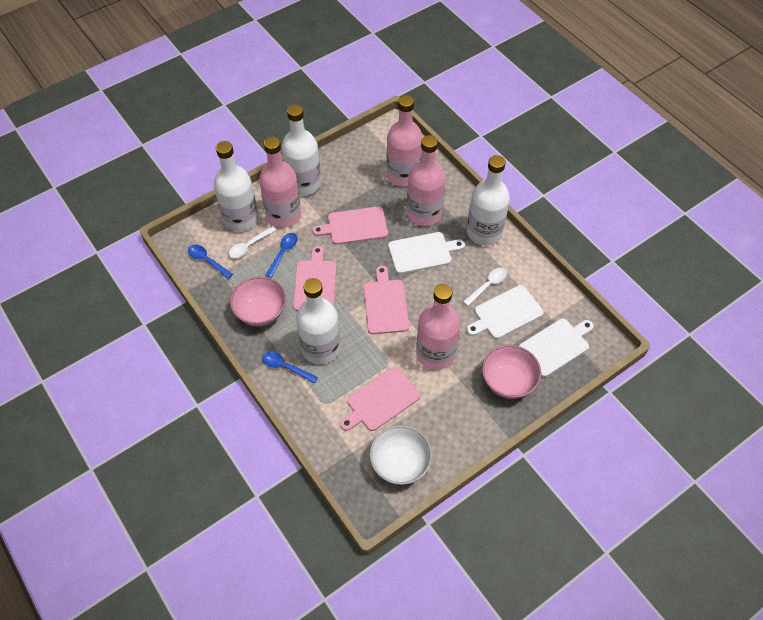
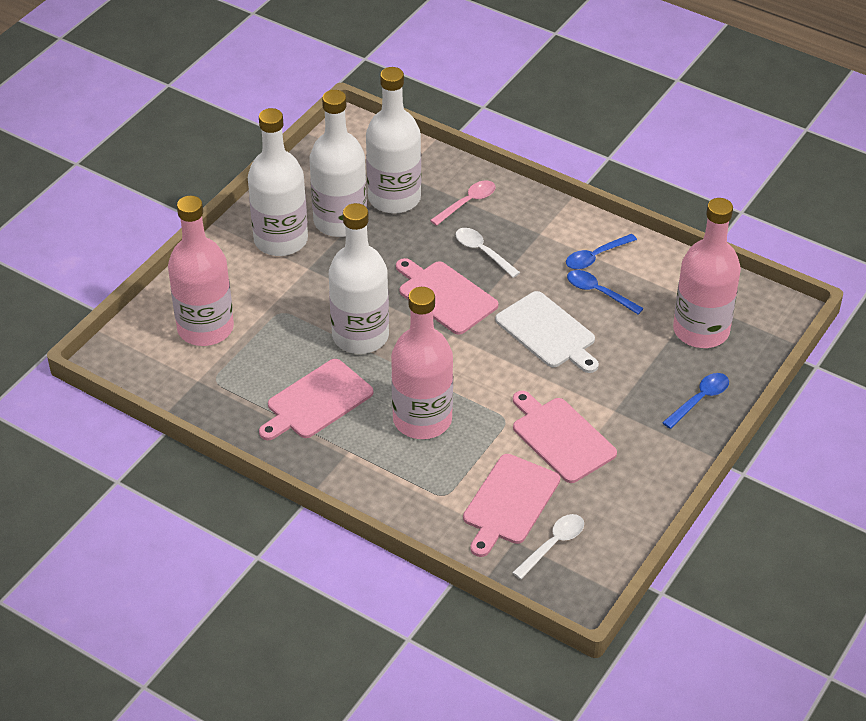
pink bottle: [259,137,301,227] [386,95,423,187] [407,135,446,226] [416,284,460,370] = 4 -> [168,196,234,346] [391,287,453,439] [673,198,741,348] = 3
pink bowl: [230,276,286,326] [482,345,541,399] = 2 -> none = 0
pink spoon: none = 0 -> [430,180,496,226] = 1
white bowl: [370,425,432,485] = 1 -> none = 0
white cutting board: [388,232,465,274] [466,285,543,339] [519,319,594,377] = 3 -> [495,291,599,373] = 1

